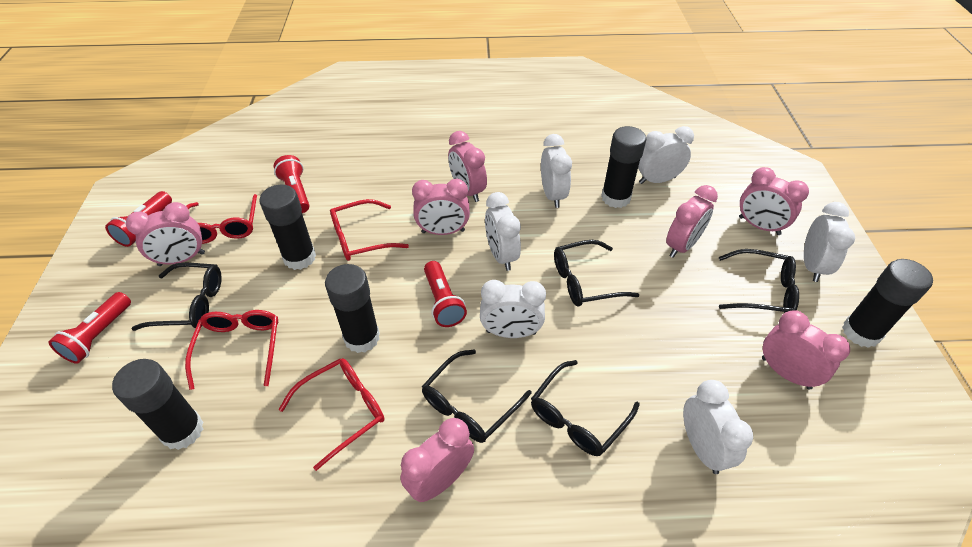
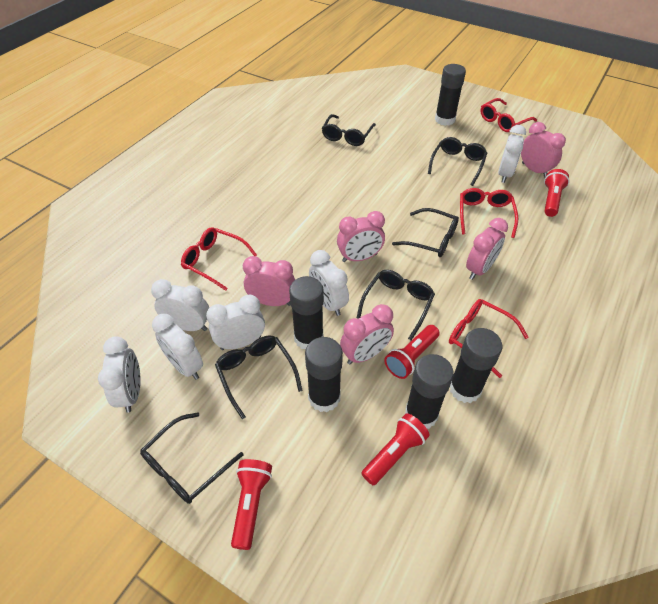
black glasses: [131,263,222,331] [421,349,532,443] [531,360,639,456] [554,240,639,307] [719,249,799,313] = 5 -> [140,412,243,504] [215,335,303,419] [322,114,376,146] [357,270,435,340] [392,208,459,257] [428,137,487,186] = 6
pink clock: [126,202,205,266] [400,418,474,502] [412,179,470,235] [448,131,487,202] [666,185,718,258] [739,167,809,235] [762,310,850,390] = 7 -> [243,256,295,306] [337,211,385,262] [340,304,394,365] [466,218,508,280] [521,122,566,178] = 5

